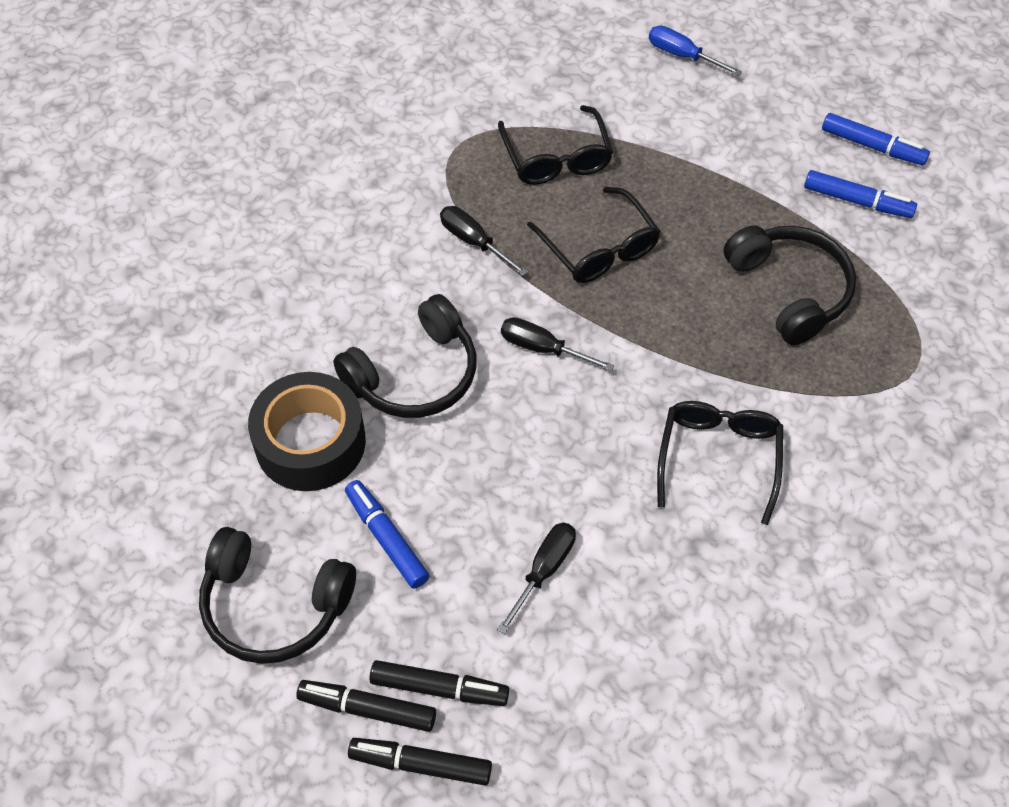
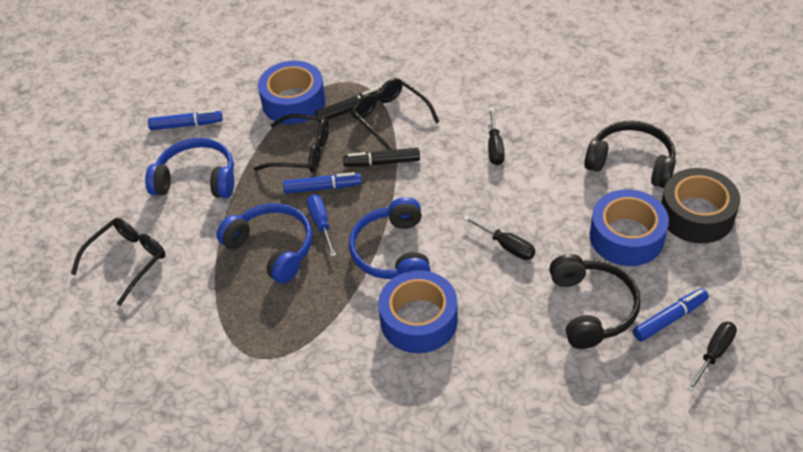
black headphones: [199,527,356,664] [333,294,476,418] [723,225,856,345] = 3 -> [549,254,641,349] [584,120,676,188] = 2
black marker: [296,680,436,732] [348,738,492,786] [369,660,509,706] = 3 -> [315,87,381,123] [343,148,420,167] = 2
blue headphones: none = 0 -> [145,138,234,198] [217,203,313,284] [349,197,431,279] = 3
blue tape: none = 0 -> [258,61,326,124] [378,270,458,353] [590,189,669,266] = 3

